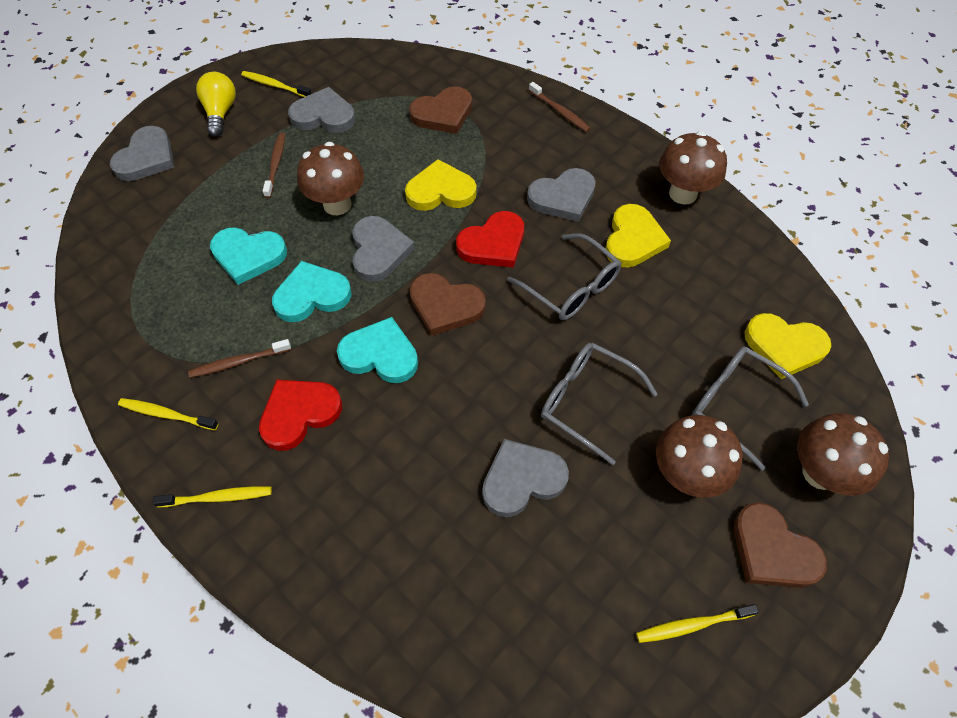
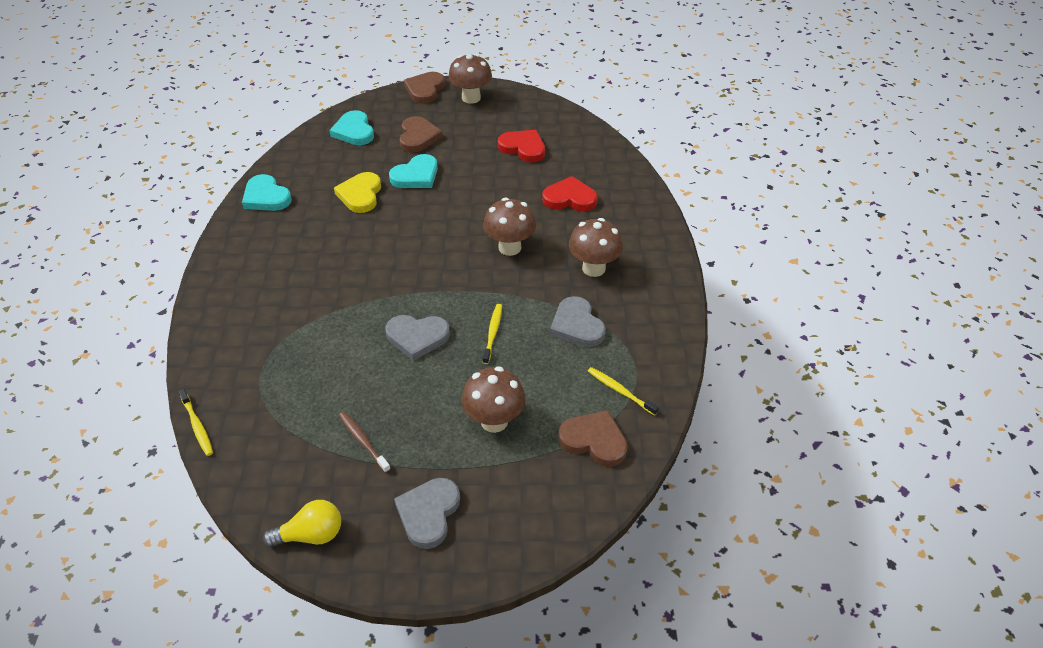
brown toothbrush: [188,339,291,378] [263,132,285,198] [529,82,591,132] = 3 -> [339,412,391,473] = 1
grey glasses: [507,233,621,320] [541,343,658,465] [692,347,809,471] = 3 -> none = 0
grey heart: [110,126,174,181] [288,87,355,133] [352,216,415,282] [482,439,569,517] [527,168,596,222] = 5 -> [385,315,450,361] [394,478,460,549] [550,296,606,347] = 3
yellow heart: [405,159,476,211] [605,204,671,268] [744,313,831,379] = 3 -> [334,172,381,213] = 1
yellow toothbrush: [118,398,219,430] [153,486,272,507] [241,71,311,97] [636,604,759,643] = 4 -> [179,389,213,456] [482,304,502,364] [588,367,659,416] = 3

